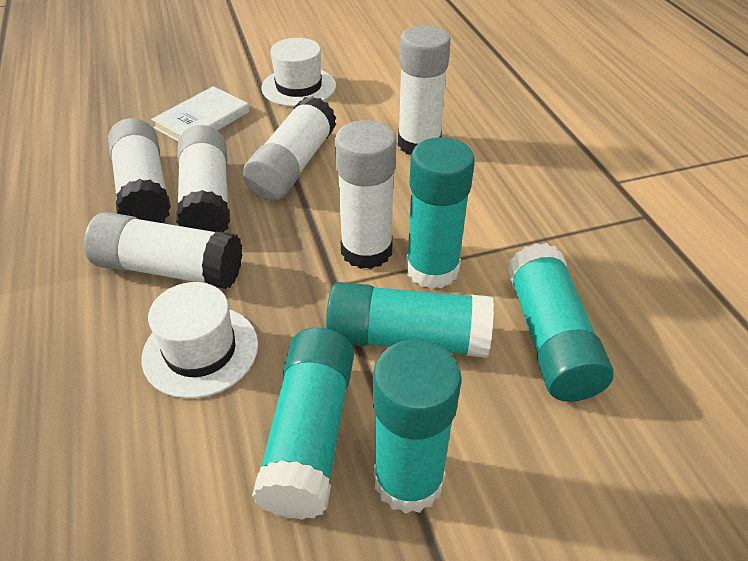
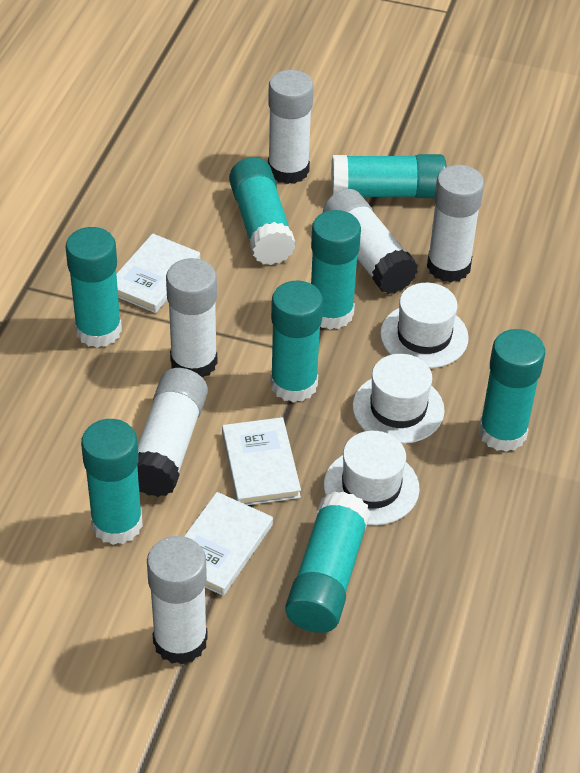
turquoise glue stick: [252,327,354,520] [326,282,494,358] [373,340,462,514] [406,137,475,289] [507,243,614,402] = 5 -> [66,227,122,348] [81,419,143,545] [229,157,296,265] [270,281,323,403] [285,491,371,633] [311,210,361,330] [331,154,447,198] [479,329,545,452] = 8
white book: [151,86,249,141] = 1 -> [117,234,200,313] [184,492,273,596] [222,417,301,505] = 3
white hat: [142,282,258,399] [261,38,336,107] = 2 -> [324,431,420,525] [353,354,445,444] [380,283,469,368] = 3

